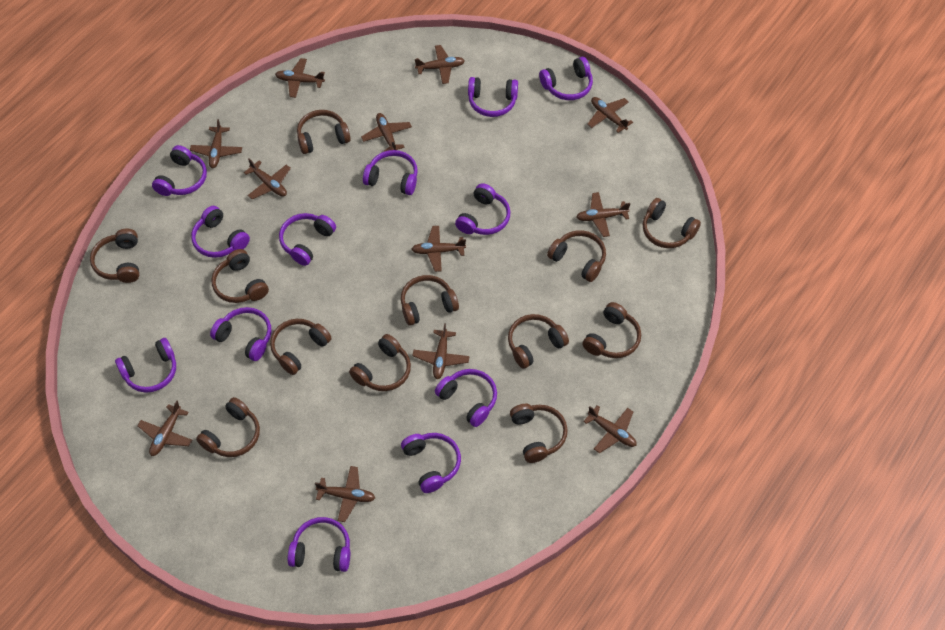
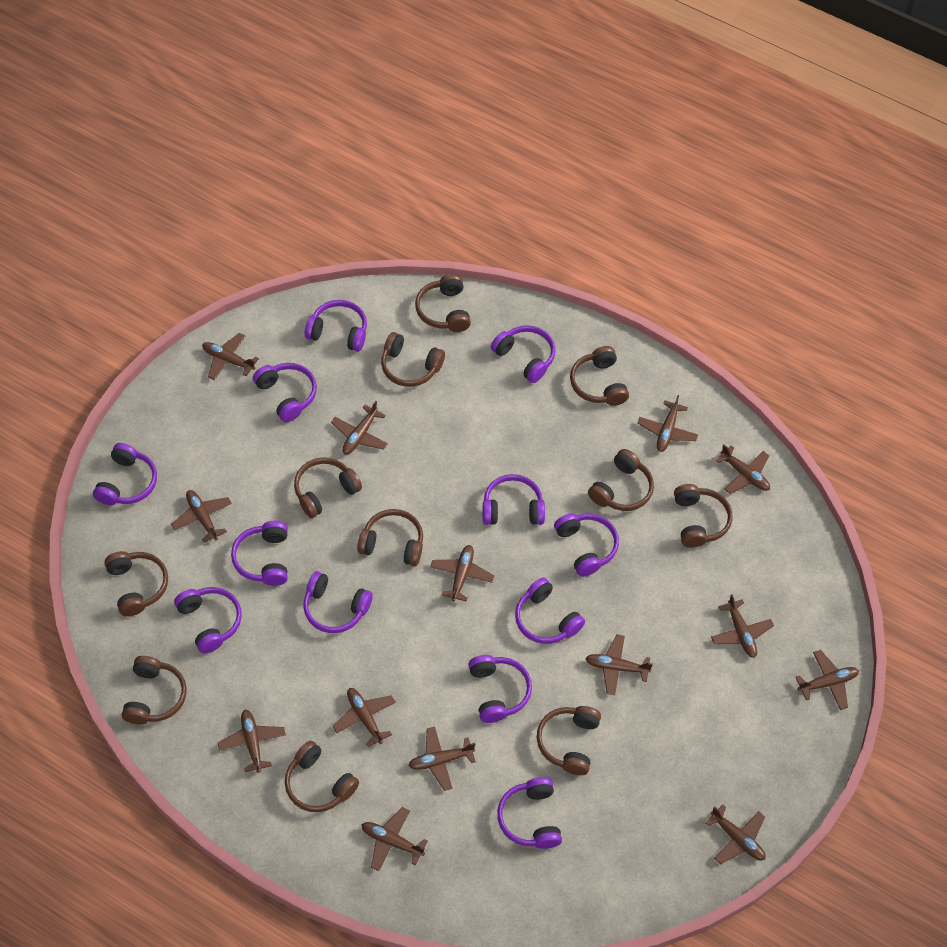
brown headphones: [90,229,139,283] [196,397,260,457] [211,249,269,303] [270,319,332,375] [297,110,351,154] [349,334,411,391] [401,275,459,326] [508,314,569,369] [510,404,568,463] [547,230,606,282] [582,302,641,358] [643,198,701,248] = 12 -> [104,551,168,616] [122,656,187,724] [285,740,359,812] [294,457,362,518] [357,509,423,566] [381,332,445,387] [415,274,471,332] [536,706,601,775] [570,346,629,406] [588,449,654,511] [674,484,732,548] = 11
brown plane: [137,400,192,456] [190,119,242,168] [244,159,291,199] [275,58,325,98] [315,466,375,522] [361,113,412,152] [411,226,466,272] [412,323,470,379] [415,45,465,84] [576,192,630,237] [583,405,636,453] [587,97,633,133] = 12 -> [171,490,232,543] [202,333,259,380] [218,710,286,773] [331,401,388,454] [333,688,396,747] [361,807,428,871] [408,727,476,791] [430,545,494,602] [585,634,653,695] [638,395,698,452] [705,805,766,864] [711,594,774,658] [716,445,770,494] [796,650,859,710] = 14

